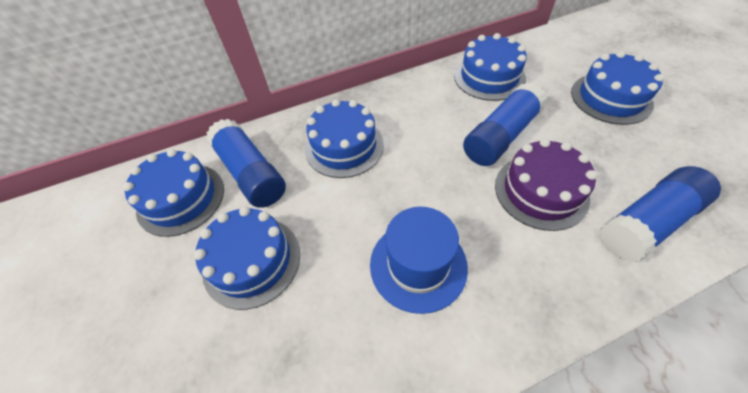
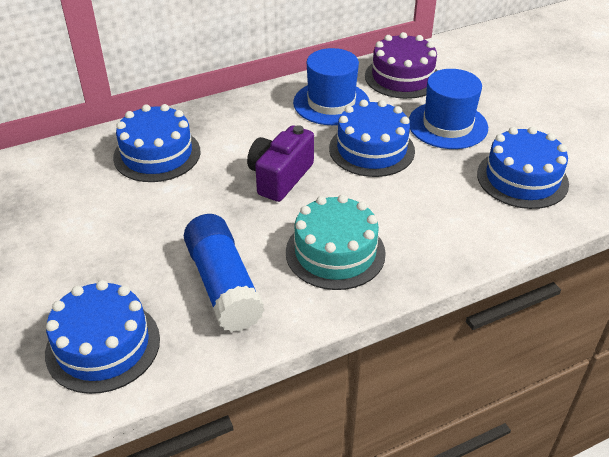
blue cake: [123,149,224,237] [194,206,300,310] [305,99,384,178] [454,33,527,101] [571,51,665,125] = 5 -> [45,280,160,394] [113,104,201,182] [329,100,415,177] [477,127,569,209] = 4
blue glue stick: [206,119,286,208] [463,82,547,166] [599,166,721,262] = 3 -> [184,214,265,332] = 1
blue hat: [370,207,468,314] = 1 -> [293,48,370,125] [409,69,488,149] = 2
purple camera: none = 0 -> [247,125,314,202] = 1
turquoise cake: none = 0 -> [286,195,386,290] = 1

